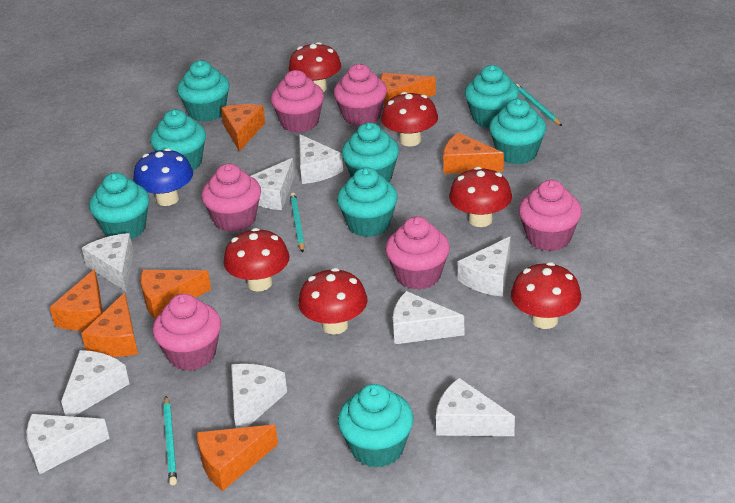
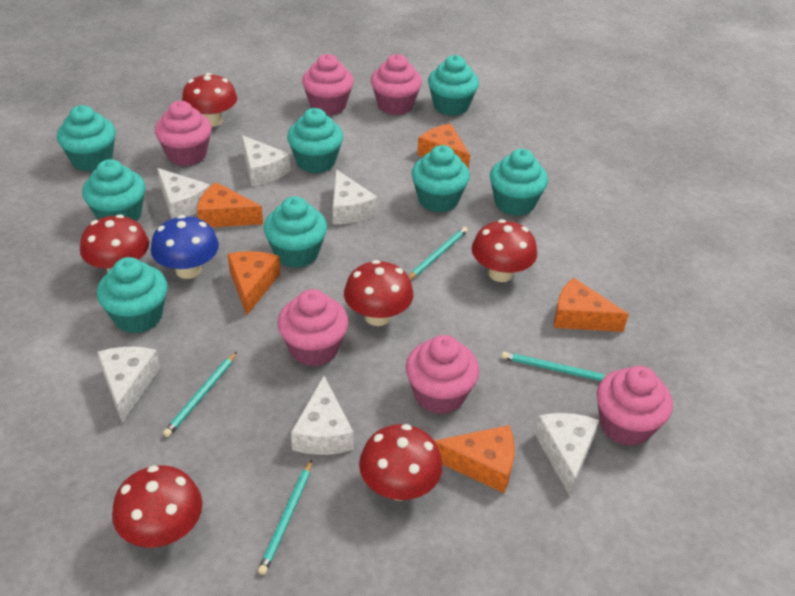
orange cheese: [50,269,103,331] [81,293,138,357] [141,270,211,319] [197,425,278,491] [221,104,265,152] [381,73,436,105] [443,132,504,174] = 7 -> [197,182,263,227] [228,251,280,316] [417,124,470,170] [435,425,515,493] [554,278,629,332] = 5
turquoise pencil: [163,396,177,485] [290,193,305,252] [516,84,562,126] = 3 -> [163,352,237,437] [258,460,312,575] [409,227,468,280] [501,352,606,381] = 4
white cheese: [27,414,110,475] [61,350,130,417] [82,233,133,291] [231,364,287,428] [251,158,295,210] [299,134,343,184] [393,291,464,344] [436,378,515,436] [458,236,511,297] = 9 -> [97,347,160,423] [157,168,210,219] [242,135,290,186] [291,376,354,455] [333,169,378,224] [534,413,599,496] = 6

